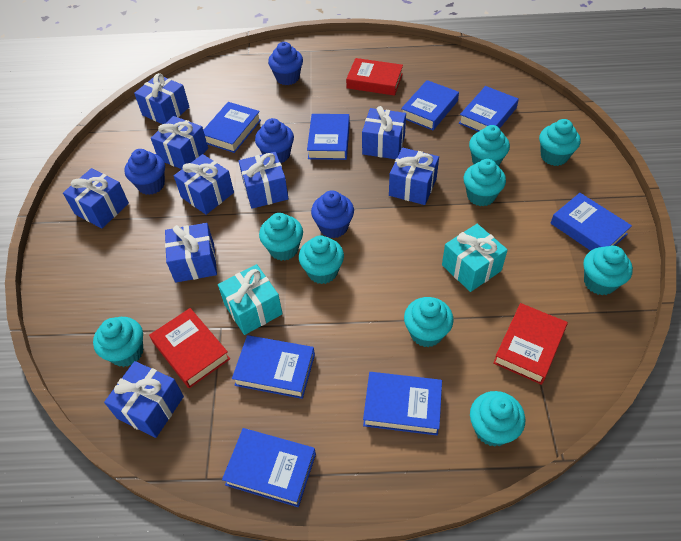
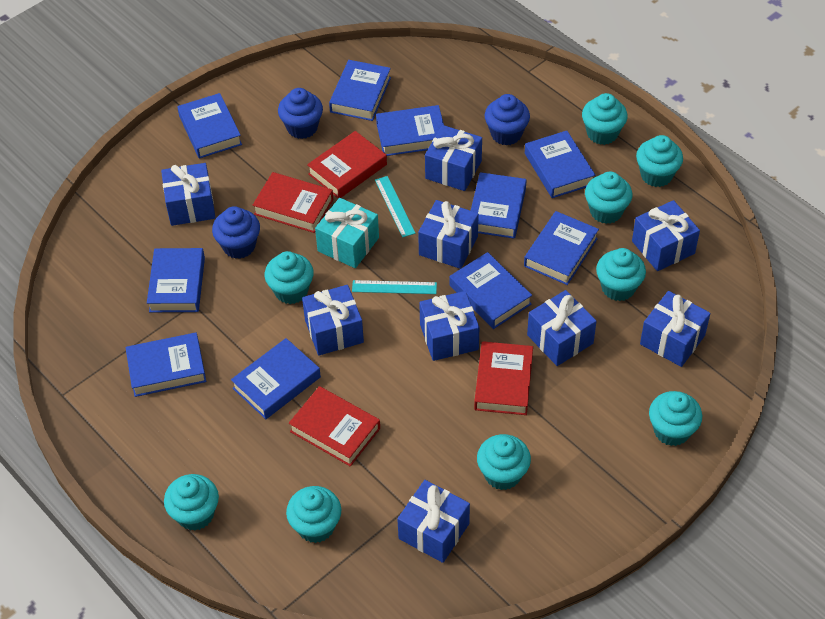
blue book: [203,102,261,153] [222,428,316,507] [232,335,315,399] [307,114,350,160] [363,372,442,436] [401,80,459,130] [459,86,519,132] [551,193,632,251] = 8 -> [125,333,206,397] [147,248,205,312] [177,93,242,159] [231,338,321,419] [329,60,391,121] [376,105,444,156] [449,252,532,329] [471,172,526,239] [524,211,599,285] [525,131,595,198] = 10
blue cupcake: [124,149,165,195] [255,118,294,163] [268,42,303,85] [311,190,354,238] = 4 -> [212,206,260,259] [278,88,323,139] [485,94,530,146] = 3
red book: [149,308,230,388] [346,58,403,96] [493,303,568,385] = 3 -> [253,172,333,233] [289,386,380,467] [307,131,387,199] [474,341,533,415] = 4
turquoise gift: [218,264,283,335] [442,224,508,292] = 2 -> [315,198,379,268] = 1
turquoise ruler: none = 0 -> [352,280,437,294] [375,176,416,237] = 2

